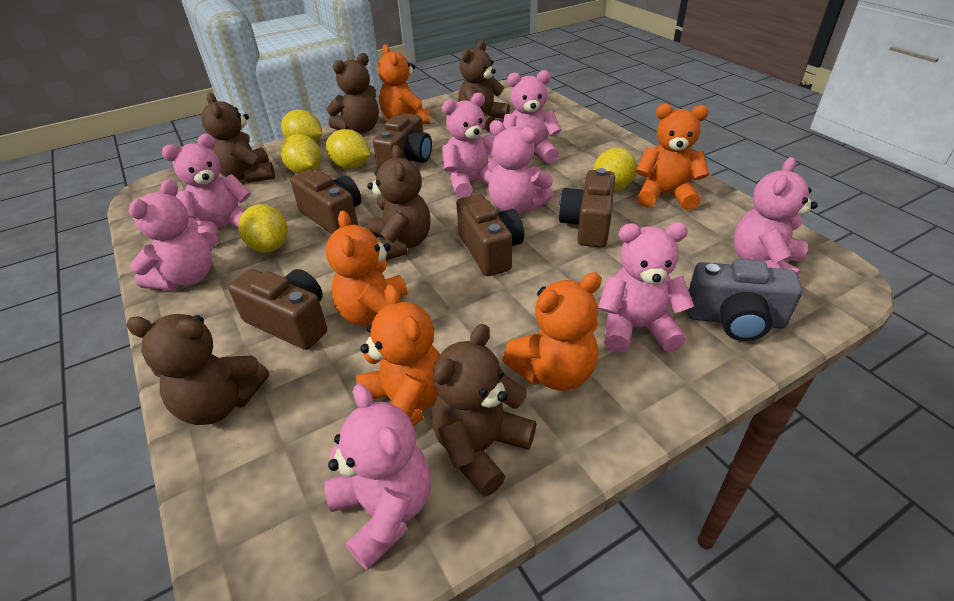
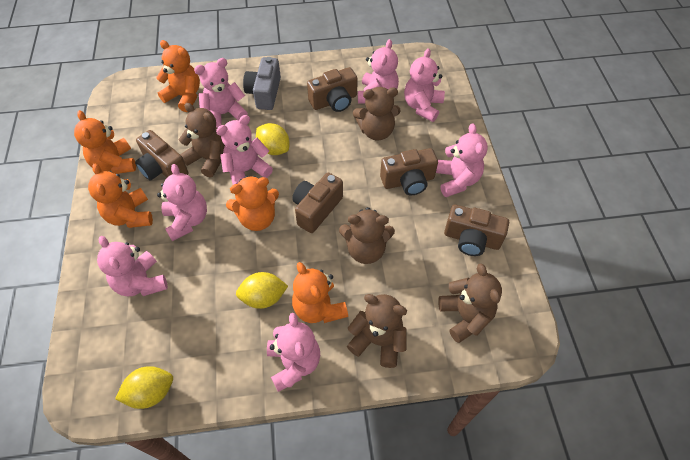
brown teddy bear: [126,314,269,425] [201,93,275,183] [327,53,379,133] [367,145,430,260] [432,324,536,497] [458,41,510,131] = 6 -> [179,103,225,178] [339,207,395,264] [347,294,407,368] [353,87,400,141] [438,263,502,343] = 5
yellow lemon: [238,204,288,253] [281,110,322,142] [281,134,321,174] [326,129,370,168] [593,148,637,191] = 5 -> [115,366,173,409] [236,272,288,309] [256,123,290,155] = 3

